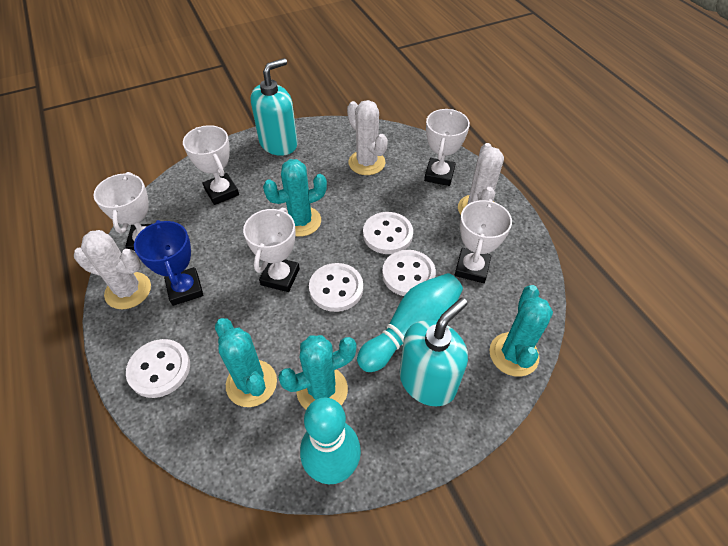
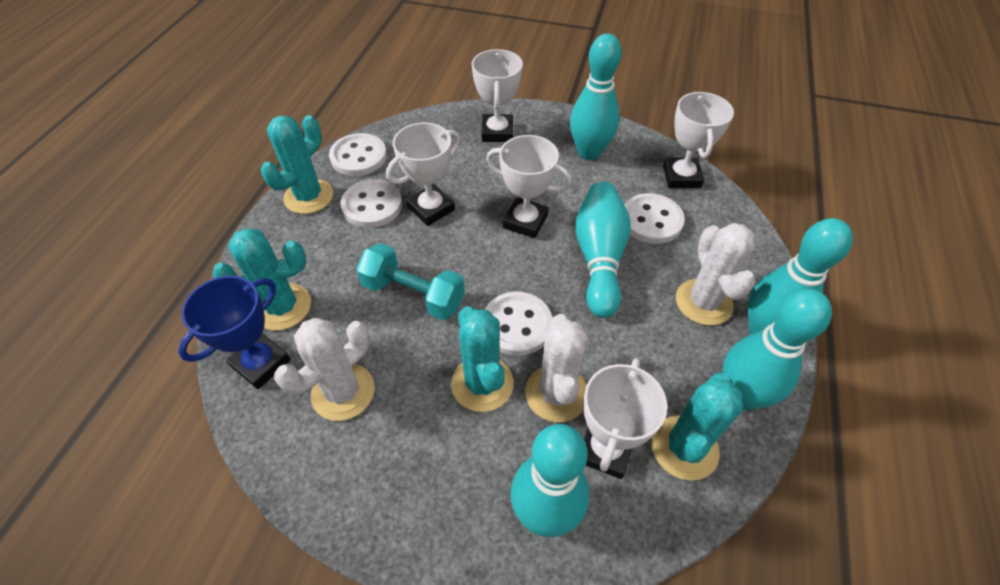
turquoise bowling pin: [300,397,361,484] [357,273,463,372] = 2 -> [511,424,590,537] [570,34,622,160] [575,182,631,318] [722,289,832,410] [748,218,853,335] = 5
turquoise dumbbell: none = 0 -> [356,243,465,320] = 1
turquoise soap dispenser: [251,58,298,156] [400,298,468,406] = 2 -> none = 0

